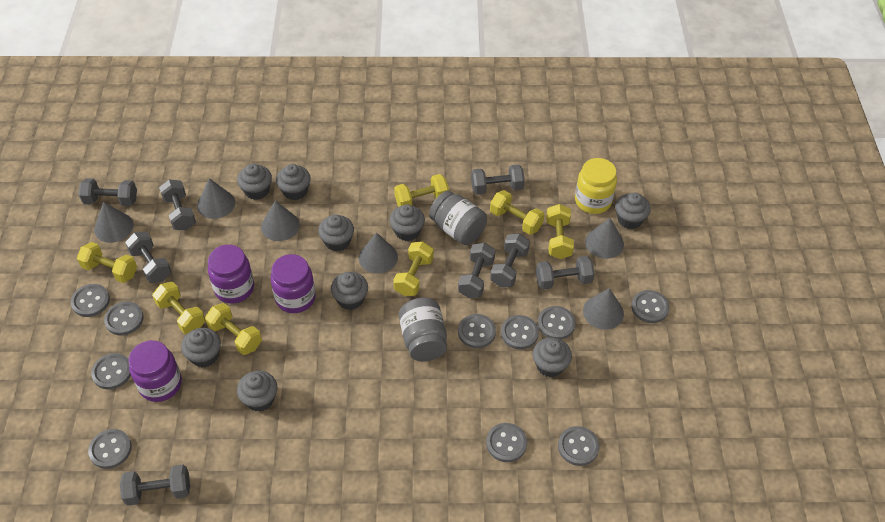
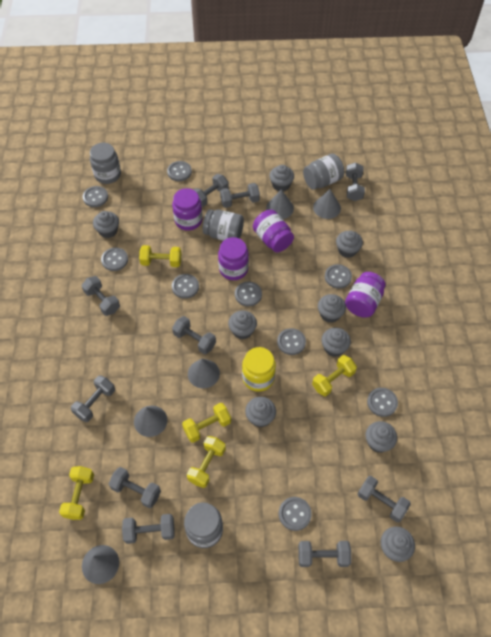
grey button: [71,284,110,317] [88,429,132,469] [91,353,131,390] [104,301,144,336] [458,314,496,348] [486,423,527,462] [501,315,539,350] [538,306,576,340] [558,426,599,466] [631,290,669,323] = 10 -> [83,186,108,207] [101,247,128,271] [167,161,192,181] [172,274,199,299] [235,282,262,306] [277,328,306,355] [279,497,312,531] [325,264,352,289] [367,388,398,417] = 9
grey cone: [94,202,134,243] [197,178,235,219] [261,200,300,241] [359,232,398,274] [583,288,624,330] [585,218,624,259] = 6 -> [82,545,119,584] [134,406,167,437] [188,359,220,388] [266,189,294,219] [313,189,341,219] = 5
grey dumbbell: [79,178,137,206] [120,464,190,505] [125,232,172,283] [159,179,196,230] [458,243,495,298] [471,164,525,195] [490,233,530,287] [536,256,595,290] = 8 -> [71,375,115,422] [82,276,120,316] [109,467,161,508] [122,514,175,544] [172,316,216,354] [194,174,229,207] [220,183,260,208] [298,541,351,567] [346,162,365,201] [358,476,411,522] = 10
grey jar: [399,298,447,361] [429,191,487,245] = 2 -> [90,143,121,184] [184,502,223,548] [203,209,244,241] [303,154,344,190] = 4
purple jar: [129,340,182,402] [208,245,254,304] [270,254,316,313] = 3 -> [172,188,203,231] [218,237,249,280] [253,210,294,252] [345,272,386,318] = 4
yellow dumbbell: [77,242,137,283] [152,282,205,334] [205,303,262,355] [393,241,434,296] [394,174,449,207] [490,190,544,235] [546,204,574,259] = 7 -> [59,466,94,520] [139,245,181,267] [182,403,231,443] [187,436,226,488] [312,355,357,397] = 5

